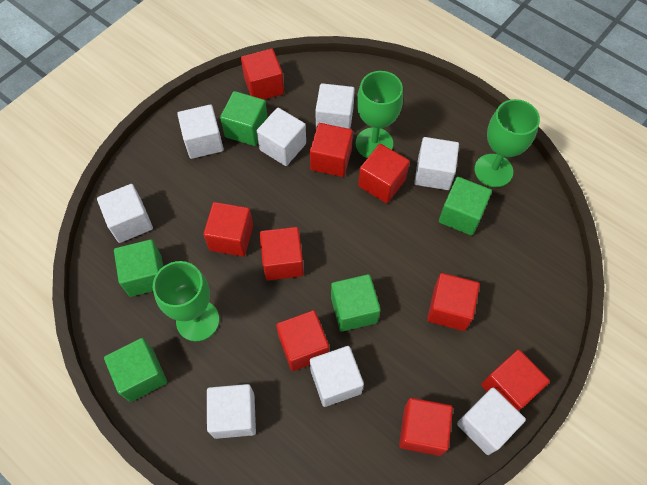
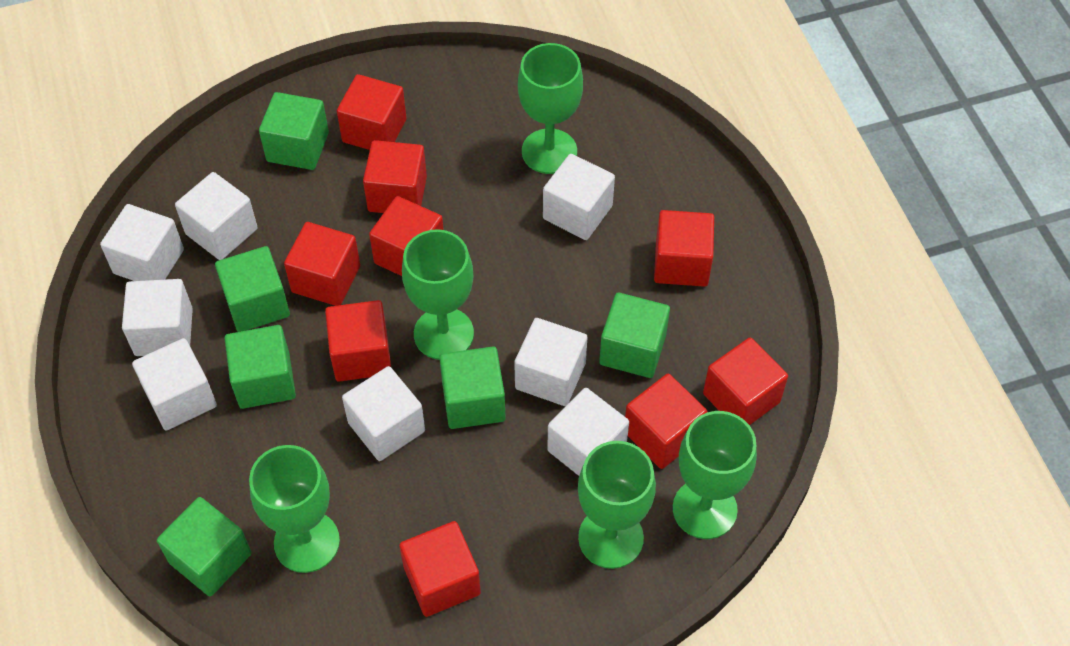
green cube: [104,338,167,402] [114,239,163,297] [220,91,268,146] [331,274,381,332] [439,177,492,236] = 5 -> [157,497,252,596] [215,246,290,332] [225,325,296,409] [259,92,329,170] [439,347,506,429] [599,292,670,378] = 6
green goblet: [153,261,219,341] [356,71,403,158] [474,99,540,187] = 3 -> [249,445,340,573] [402,229,474,360] [518,43,583,174] [578,441,656,569] [673,411,757,539] = 5

